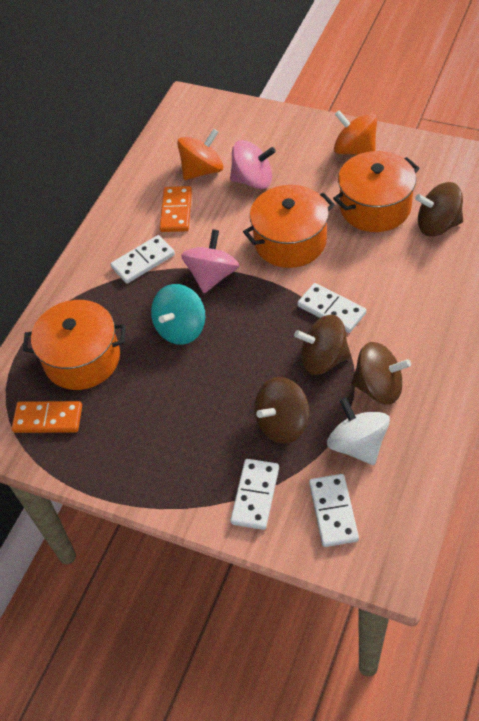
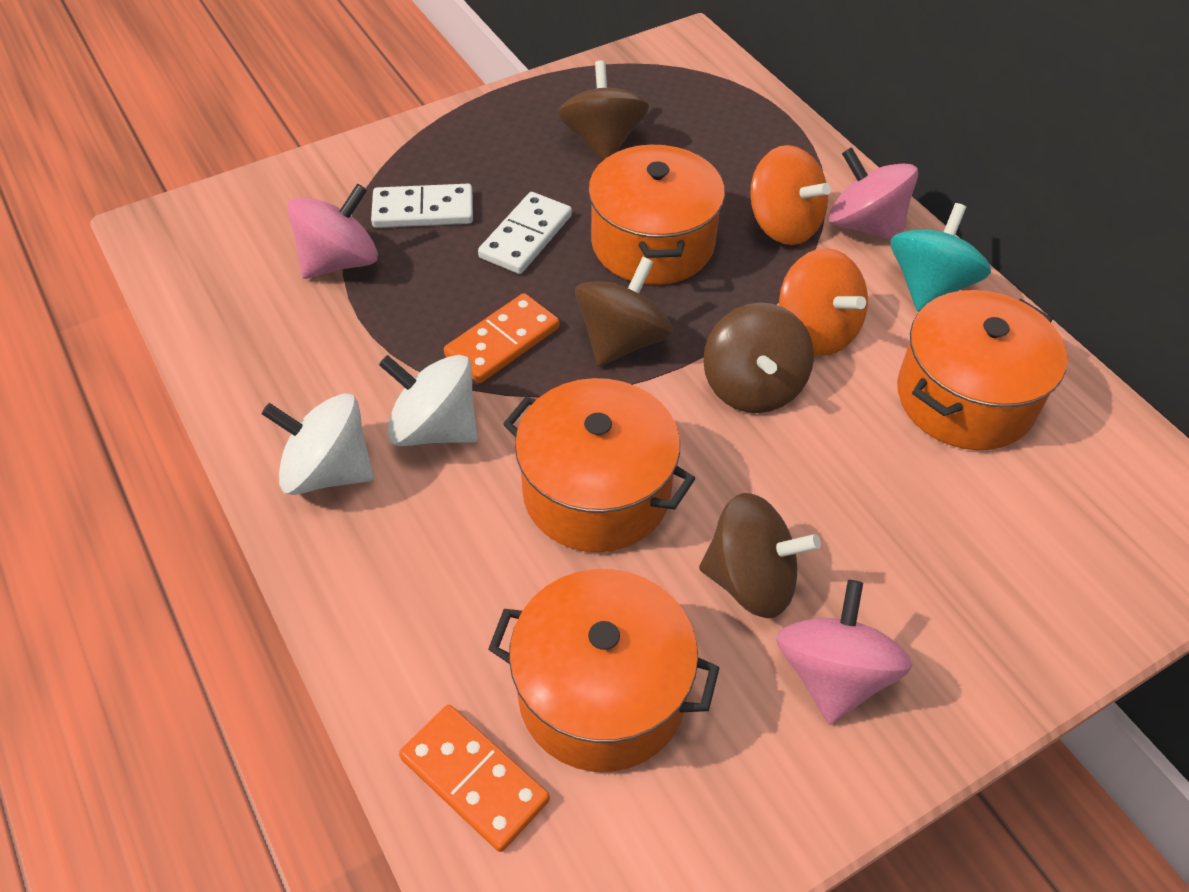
orange pot: [23,300,125,390] [243,185,335,268] [333,151,420,232] = 3 -> [488,569,719,772] [503,378,695,552] [588,144,725,285] [897,290,1067,450] = 4
pink spinning top: [181,229,239,293] [230,140,276,189] = 2 -> [287,184,378,279] [776,580,912,725] [829,147,918,240] = 3
white domino: [110,235,175,284] [230,459,279,530] [298,283,366,333] [309,474,359,547] = 4 -> [371,184,473,228] [478,192,572,274] = 2
white spinning top: [327,398,390,465] = 1 -> [261,393,374,495] [379,355,478,446] = 2

